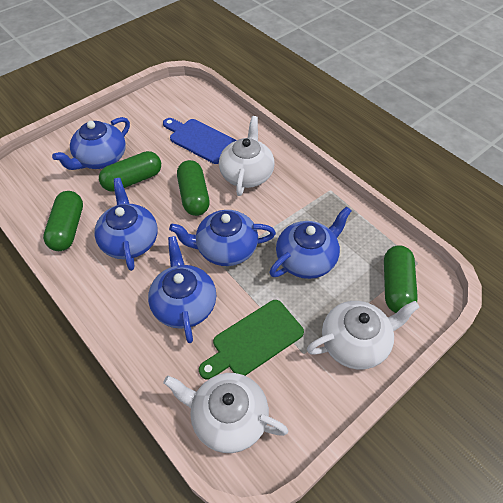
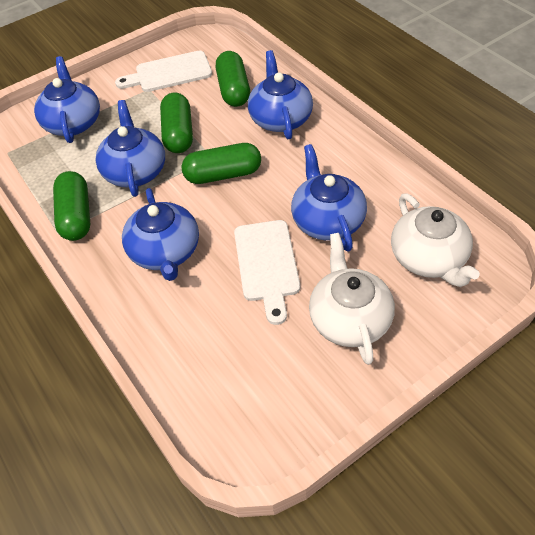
blue cutting board: [163,118,237,164] = 1 -> none = 0
green cutting board: [199,300,304,379] = 1 -> none = 0
white cutting board: none = 0 -> [115,50,212,92] [234,220,300,325] = 2
white teapot: [163,373,288,453] [219,116,275,196] [307,301,420,369] = 3 -> [309,233,395,365] [391,193,480,287] = 2

